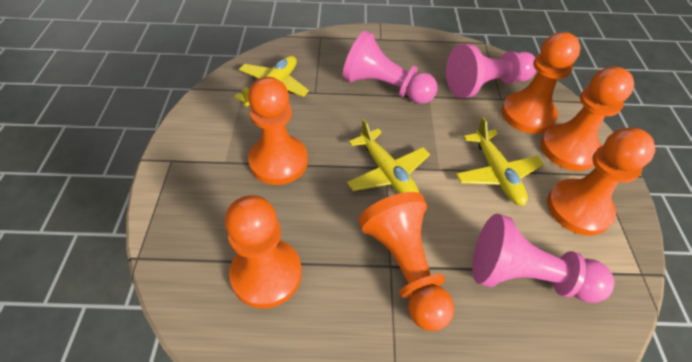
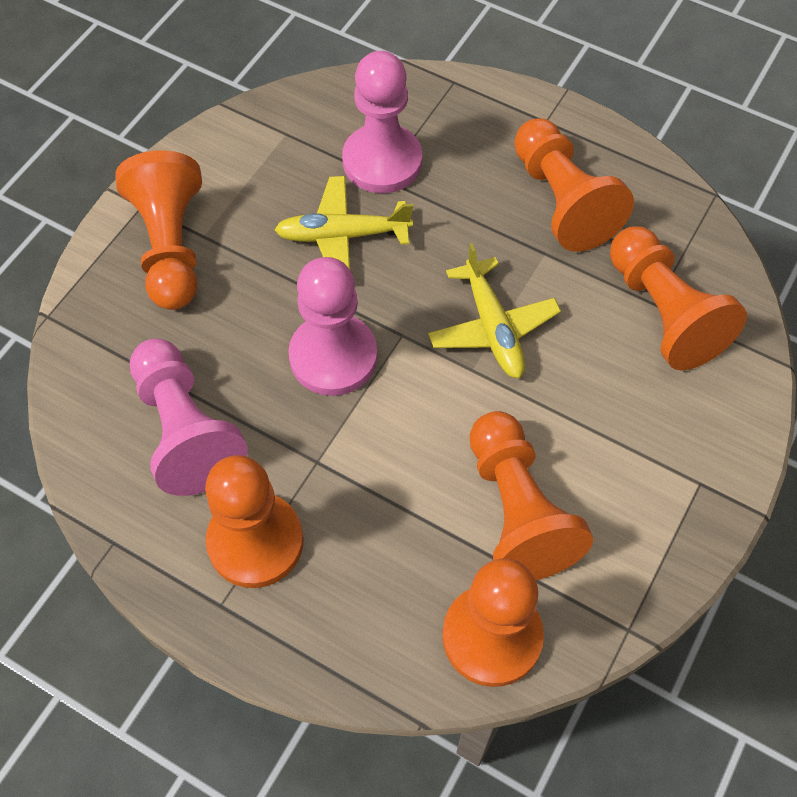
yellow plane: [234,56,309,107] [347,119,430,194] [456,117,544,206] = 3 -> [275,176,413,270] [428,243,561,378] = 2

